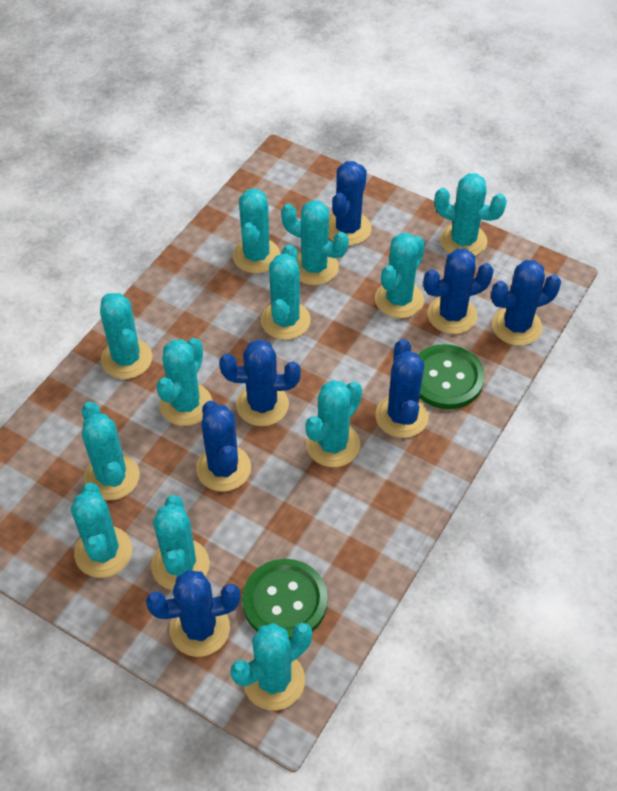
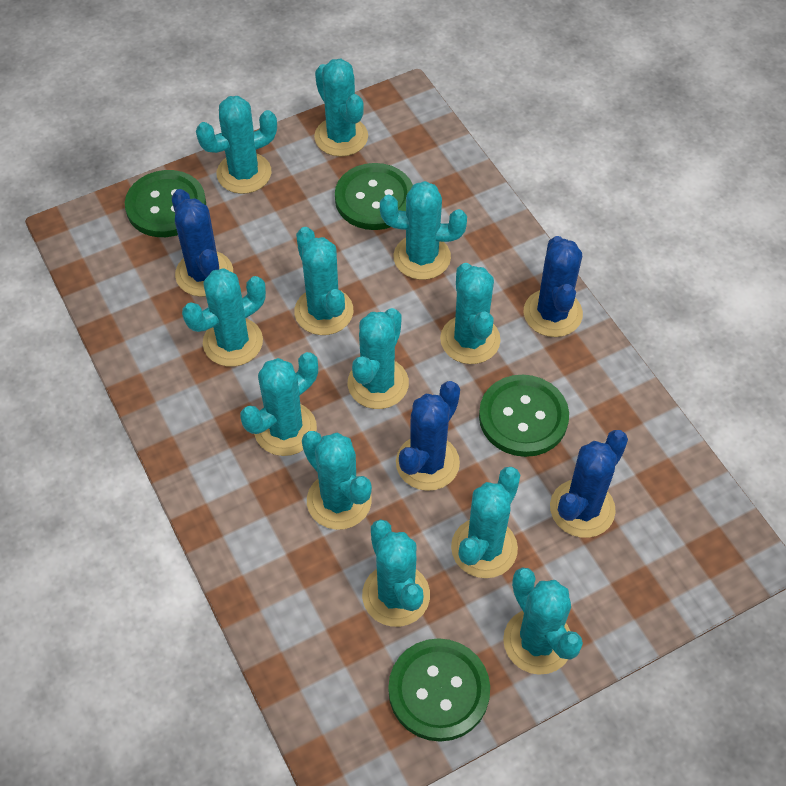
blue cactus: [146,570,240,657] [196,401,251,492] [219,339,301,426] [328,161,372,245] [375,339,429,438] [423,248,494,334] [491,260,561,346] = 7 -> [172,189,233,297] [396,381,460,491] [523,236,583,337] [550,430,628,538] = 4
green button: [242,559,328,640] [418,344,484,409] = 2 -> [125,170,206,237] [335,163,413,230] [388,638,490,742] [479,375,569,457] = 4

